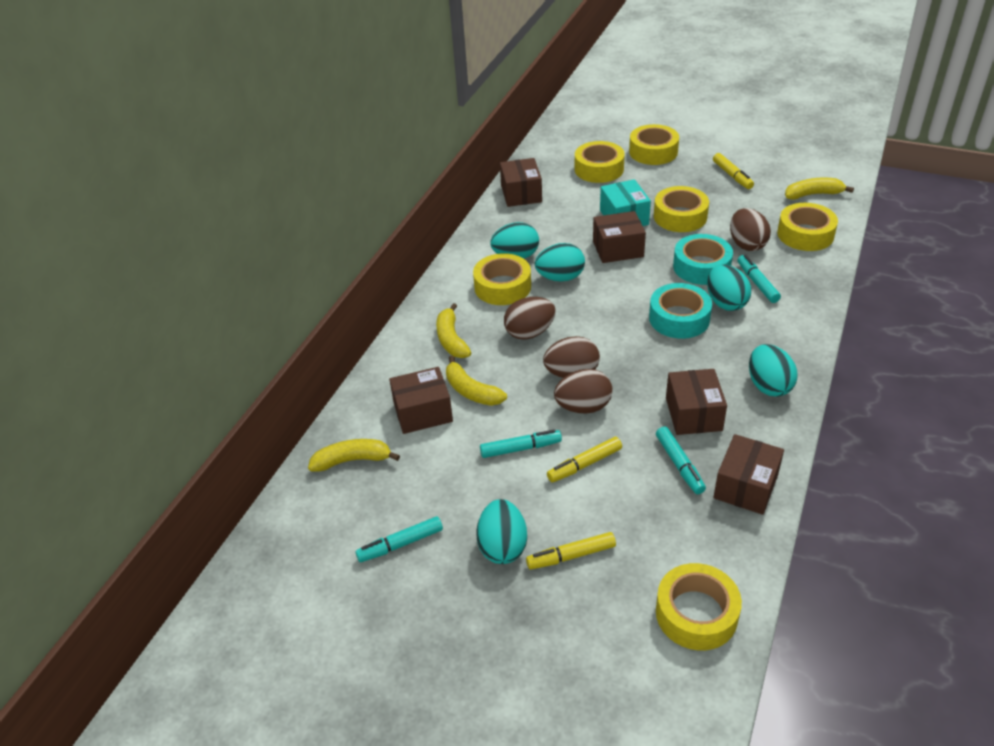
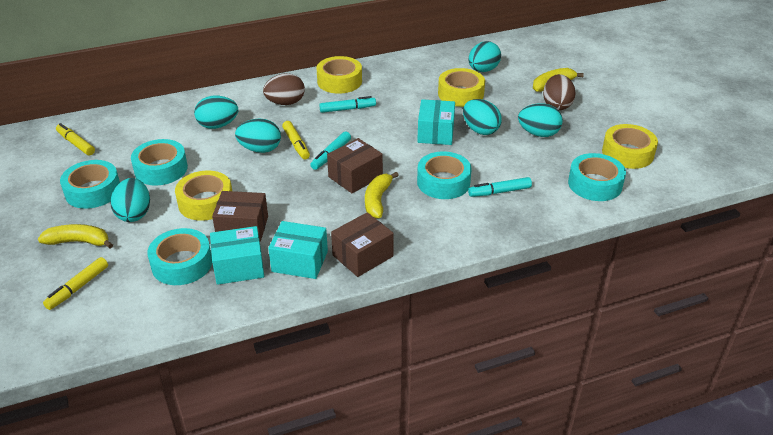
brown box: [389,367,453,434] [500,158,542,207] [593,211,646,263] [666,369,727,435] [713,434,784,515] = 5 -> [212,191,268,242] [327,138,383,193] [331,212,394,277] = 3
brown egg: [504,297,555,340] [543,336,600,378] [554,369,612,414] [730,208,771,251] = 4 -> [263,73,305,105] [543,74,576,110] = 2
turquoise box: [600,179,651,226] = 1 -> [210,226,264,285] [268,221,328,279] [417,99,455,145] = 3
turquoise egg: [476,499,527,564] [490,222,539,259] [535,243,585,282] [707,265,751,311] [749,344,798,397] = 5 -> [110,178,150,222] [194,96,238,129] [235,119,281,153] [463,99,502,135] [468,41,501,72] [518,103,563,137] = 6
turquoise marker: [355,516,443,562] [480,430,562,458] [656,426,706,494] [737,255,781,303] = 4 -> [310,132,351,170] [319,96,376,113] [468,177,532,197] = 3
turquoise tape: [649,283,712,339] [673,234,733,285] = 2 -> [60,160,120,209] [131,139,188,186] [147,228,212,285] [417,151,472,199] [568,153,626,201] = 5
yellow banana: [308,439,400,472] [436,303,471,358] [446,356,507,406] [785,178,854,200] = 4 -> [38,224,113,248] [365,172,399,219] [533,68,584,92] = 3
yellow tape: [473,253,531,305] [575,141,625,183] [629,124,679,165] [654,186,709,232] [656,563,742,650] [777,203,838,251] = 6 -> [175,170,232,221] [317,56,362,94] [438,68,485,107] [602,124,658,169] = 4

